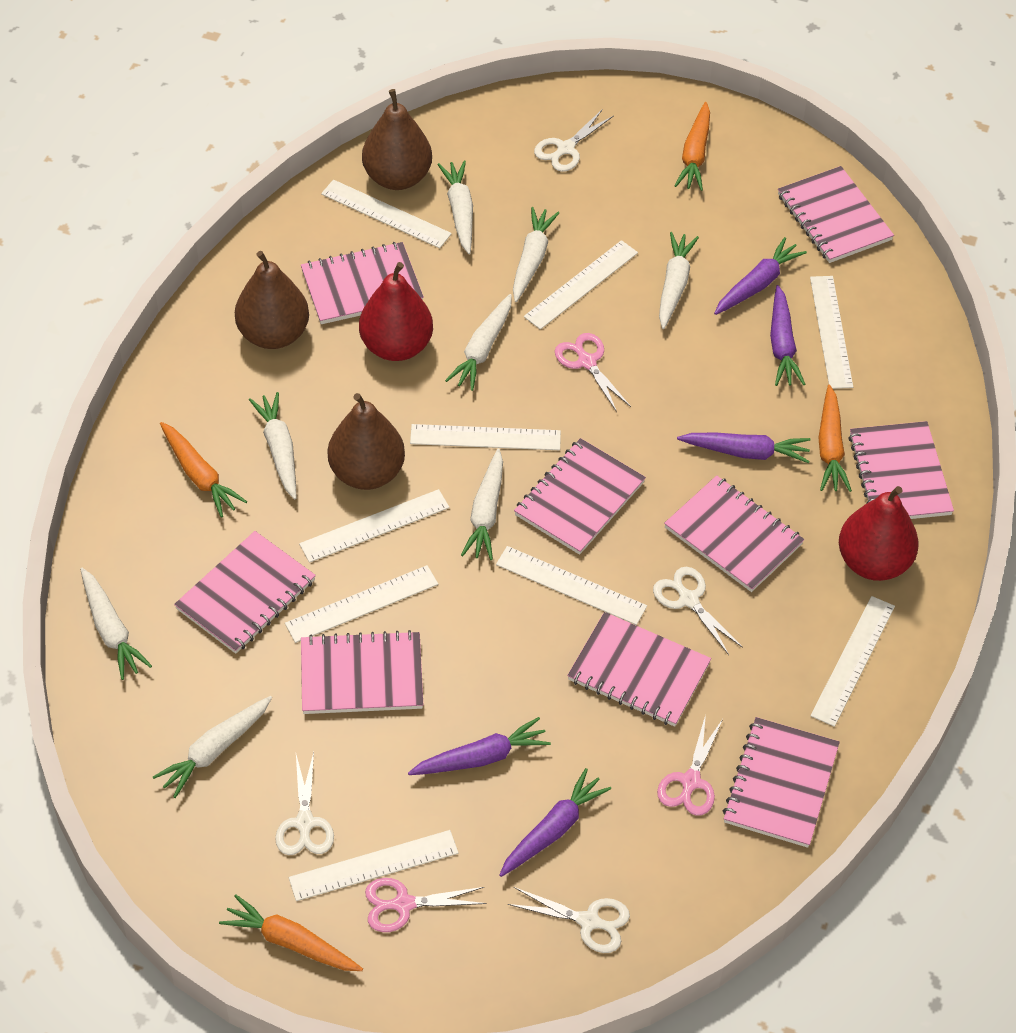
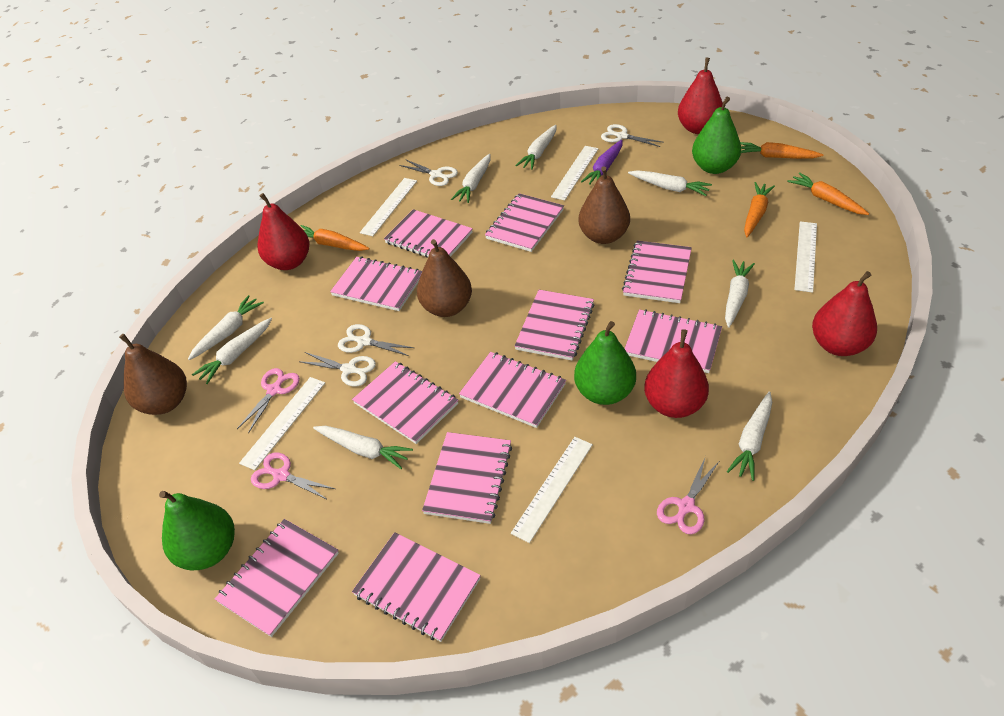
green pear: none = 0 -> [159,491,235,571] [574,321,636,405] [692,97,741,174] = 3
pink notebook: [174,531,316,654] [301,242,424,324] [301,630,423,714] [514,438,646,555] [567,612,711,727] [664,475,804,592] [723,717,840,848] [778,166,894,263] [848,421,954,519] = 9 -> [215,519,339,637] [330,256,422,311] [352,361,458,444] [352,532,481,642] [384,209,473,258] [422,432,512,524] [459,352,566,428] [485,193,564,252] [515,290,595,360] [622,241,692,303] [624,309,722,373] = 11
purple carrot: [408,717,551,775] [500,768,611,877] [677,433,810,463] [714,237,807,315] [770,285,805,386] = 5 -> [581,140,623,185] = 1
red pear: [359,262,433,361] [839,486,919,581] = 2 -> [258,193,310,270] [644,329,709,418] [678,58,723,134] [812,271,877,356] = 4
white ruler: [285,565,438,643] [289,830,459,901] [299,489,450,563] [321,180,452,248] [410,424,561,450] [496,546,647,625] [524,240,638,330] [810,276,853,389] [810,596,895,727] = 9 -> [239,377,325,470] [360,178,417,236] [511,437,593,543] [551,146,599,200] [794,221,817,293] = 5

